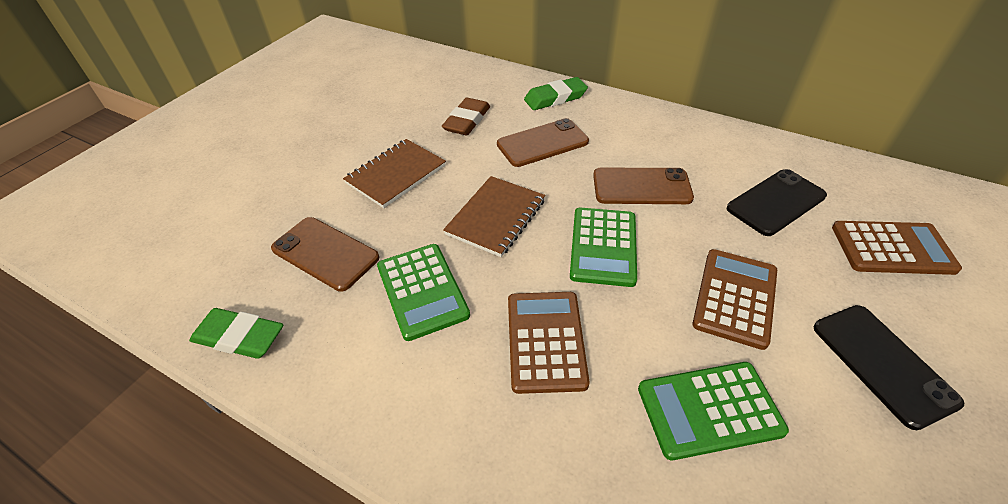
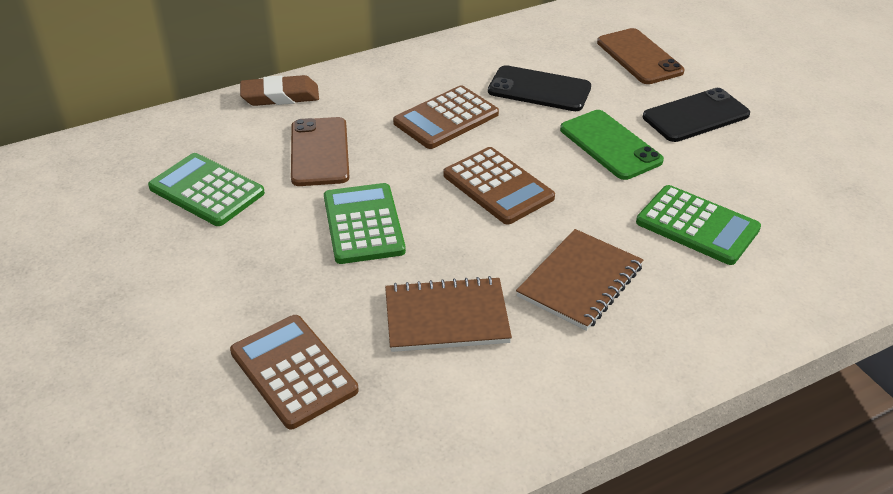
brown phone: [271,217,379,291] [497,118,589,167] [593,167,694,204] = 3 -> [291,117,350,186] [597,28,685,84] = 2
green eraser: [189,308,283,359] [524,77,588,110] = 2 -> none = 0
green phone: none = 0 -> [560,110,664,180] = 1

